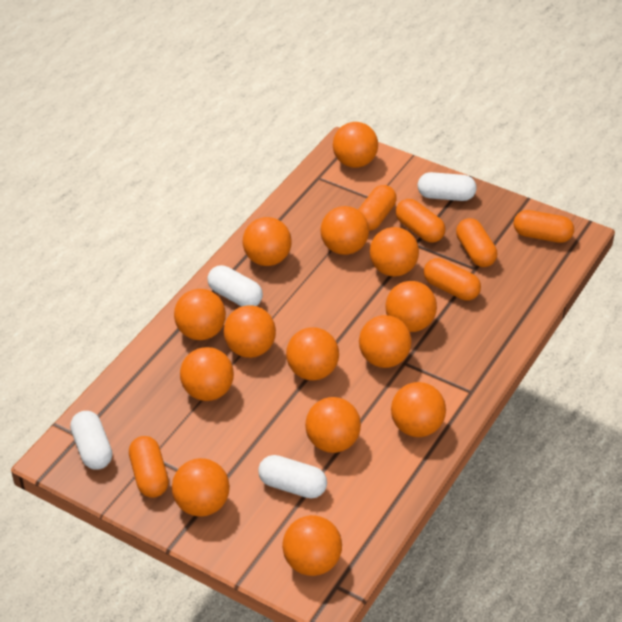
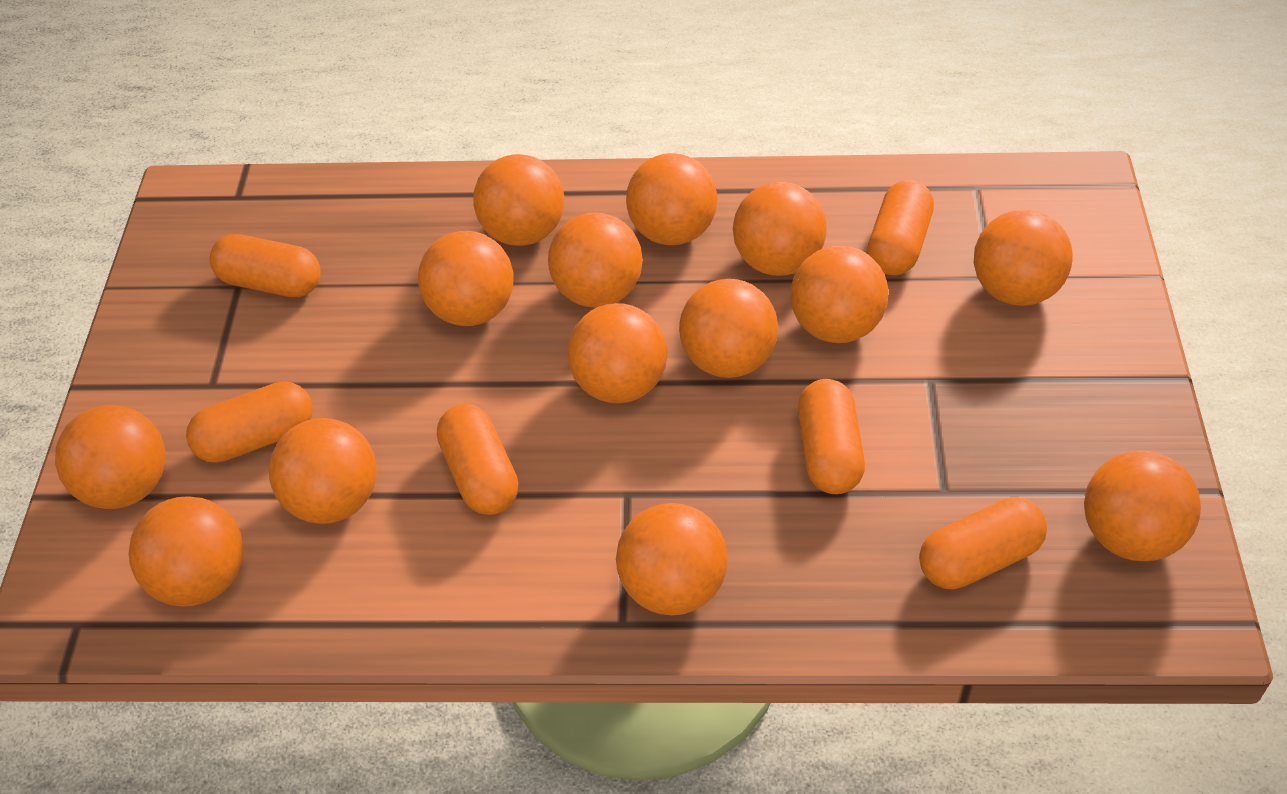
white capsule: [70,411,112,470] [207,265,263,307] [258,455,327,499] [417,172,477,201] = 4 -> none = 0

